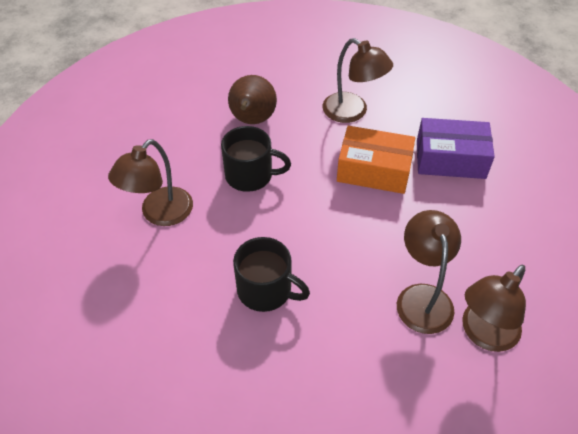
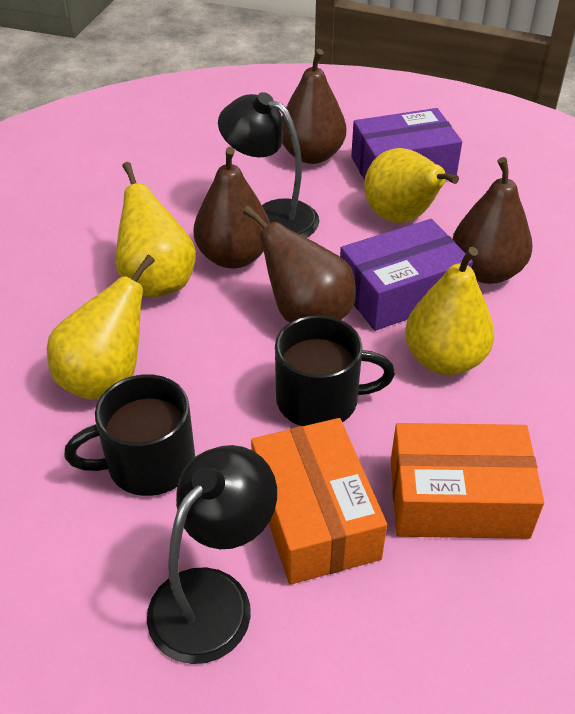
black lamp: none = 0 -> [147,445,277,664] [218,92,319,238] = 2
brown lamp: [108,139,193,226] [322,38,393,123] [397,210,461,334] [462,265,526,352] = 4 -> none = 0
brown pear: [228,75,277,124] = 1 -> [193,147,270,269] [243,206,356,322] [282,49,346,164] [453,157,533,284] = 4
orange box: [337,126,415,194] = 1 -> [251,418,387,585] [391,423,544,539] = 2
purple box: [417,118,495,179] = 1 -> [340,219,473,331] [351,108,462,180] = 2
yellow pear: none = 0 -> [47,255,155,400] [115,162,196,297] [364,148,459,223] [405,247,494,375] = 4

